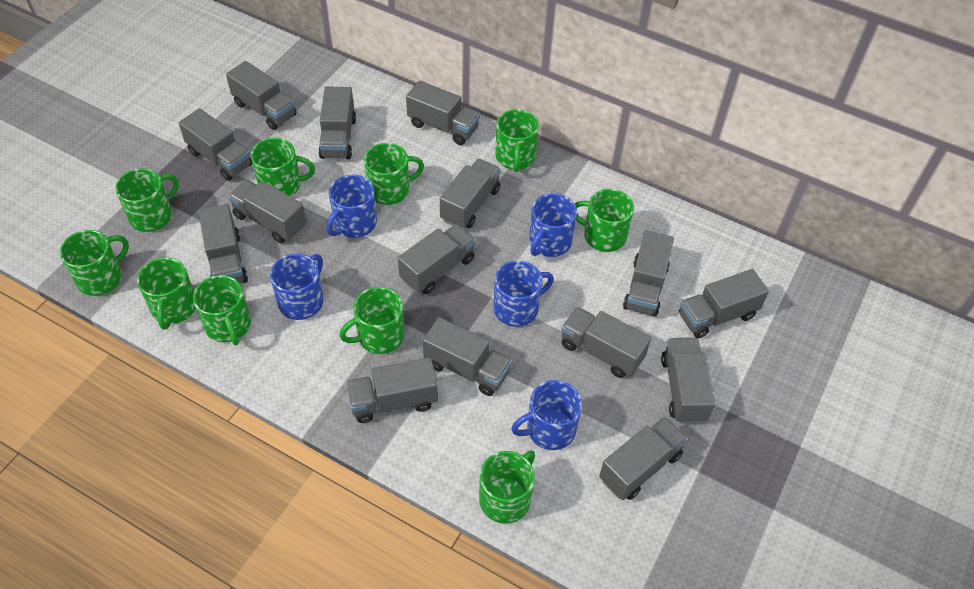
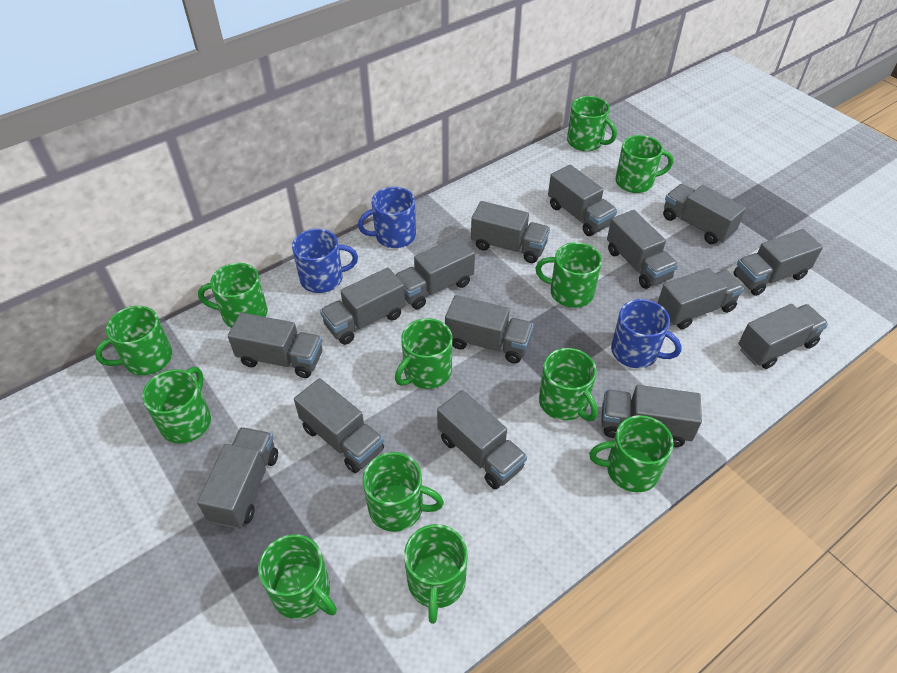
blue mug: [270,254,324,320] [327,175,377,238] [493,261,554,327] [511,380,582,450] [529,193,577,257] = 5 -> [292,229,358,293] [358,187,416,248] [611,299,682,368] = 3
green mug: [60,230,129,296] [115,168,179,232] [137,257,196,330] [193,275,251,345] [251,138,315,196] [339,287,405,354] [364,143,424,205] [479,450,535,524] [495,109,539,172] [574,189,634,252] = 10 -> [95,306,172,375] [142,367,211,443] [198,263,268,328] [258,534,337,619] [363,452,444,532] [395,318,452,389] [404,524,468,624] [535,242,602,308] [539,348,598,421] [567,96,617,151] [589,415,674,492] [615,135,673,193] = 12

